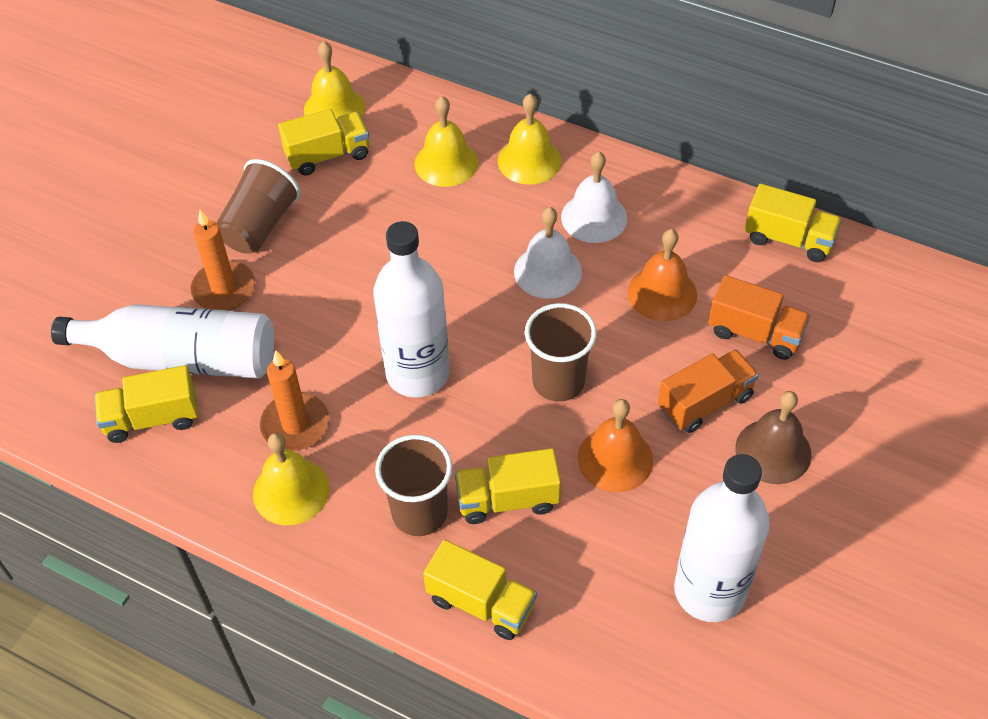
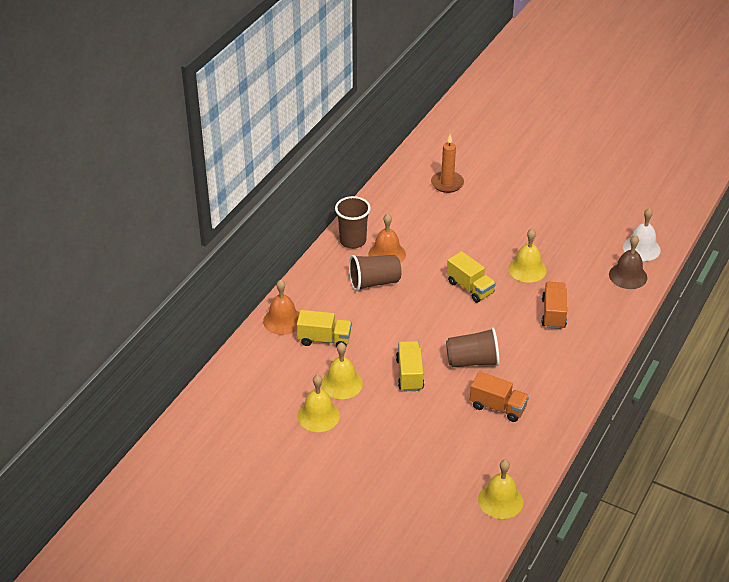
orange candle: [191,210,255,311] [260,350,329,451] = 2 -> [431,134,464,193] = 1
white bell: [514,207,582,299] [561,151,627,243] = 2 -> [623,208,661,261] = 1
white bottle: [51,304,274,379] [373,221,450,398] [674,454,770,622] = 3 -> none = 0
yellow truck: [95,365,198,443] [278,109,369,176] [423,540,537,640] [455,448,561,524] [745,184,842,262] = 5 -> [297,310,352,347] [396,341,424,391] [447,251,496,303] = 3

